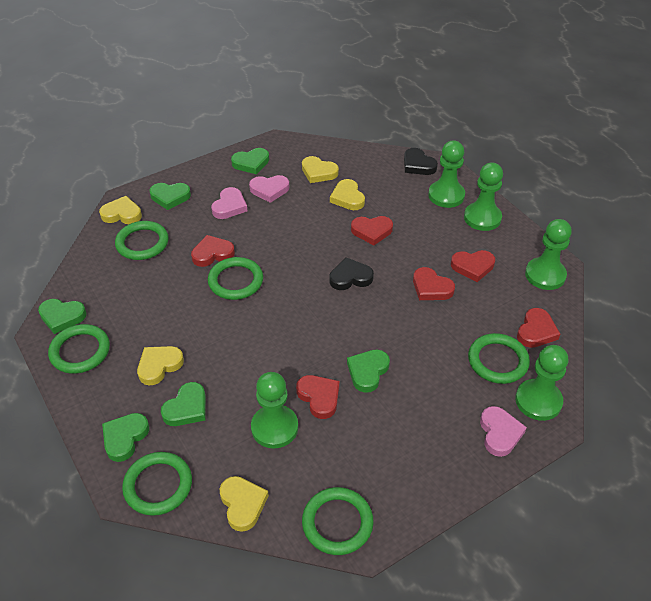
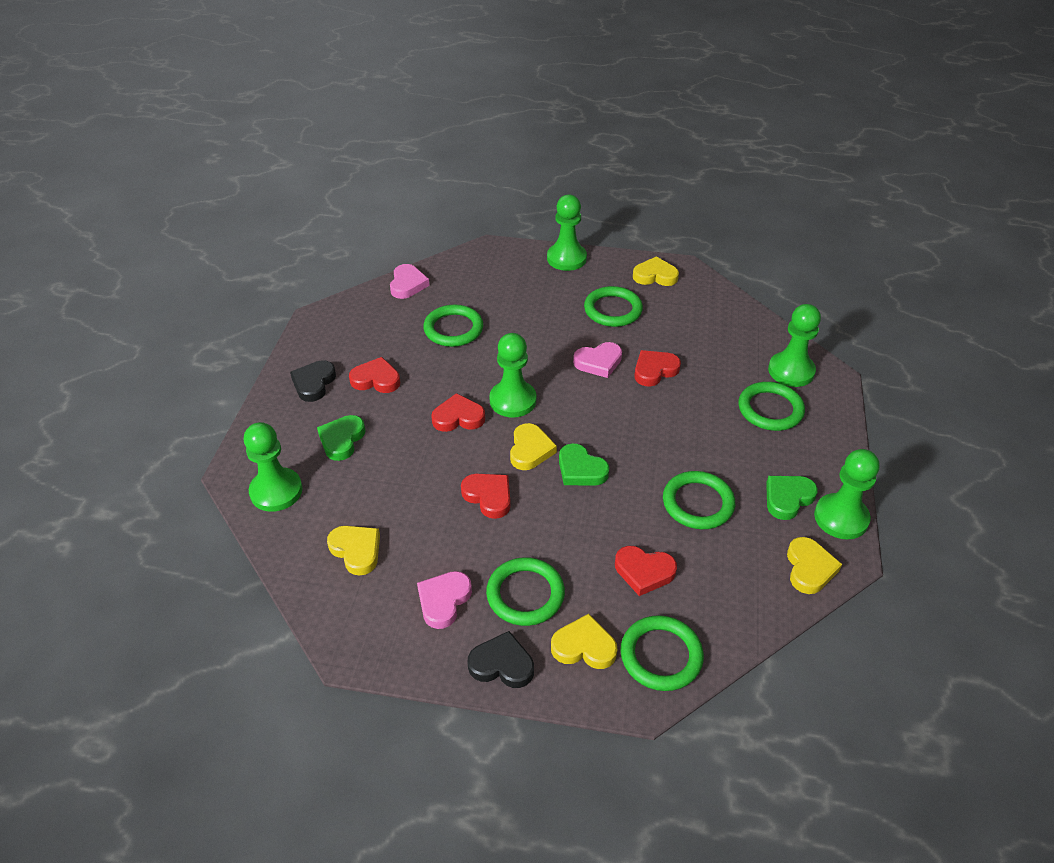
green heart: [38,299,87,334] [102,413,149,462] [150,183,191,210] [161,382,206,426] [231,148,269,174] [347,349,390,393] = 6 -> [317,415,365,461] [559,443,609,485] [766,476,818,520] = 3
red heart: [191,235,235,267] [296,375,340,419] [351,216,393,245] [413,267,455,300] [451,250,495,282] [517,308,560,348] = 6 -> [349,357,400,393] [431,393,485,432] [461,474,511,519] [615,546,677,596] [634,350,681,386] = 5

